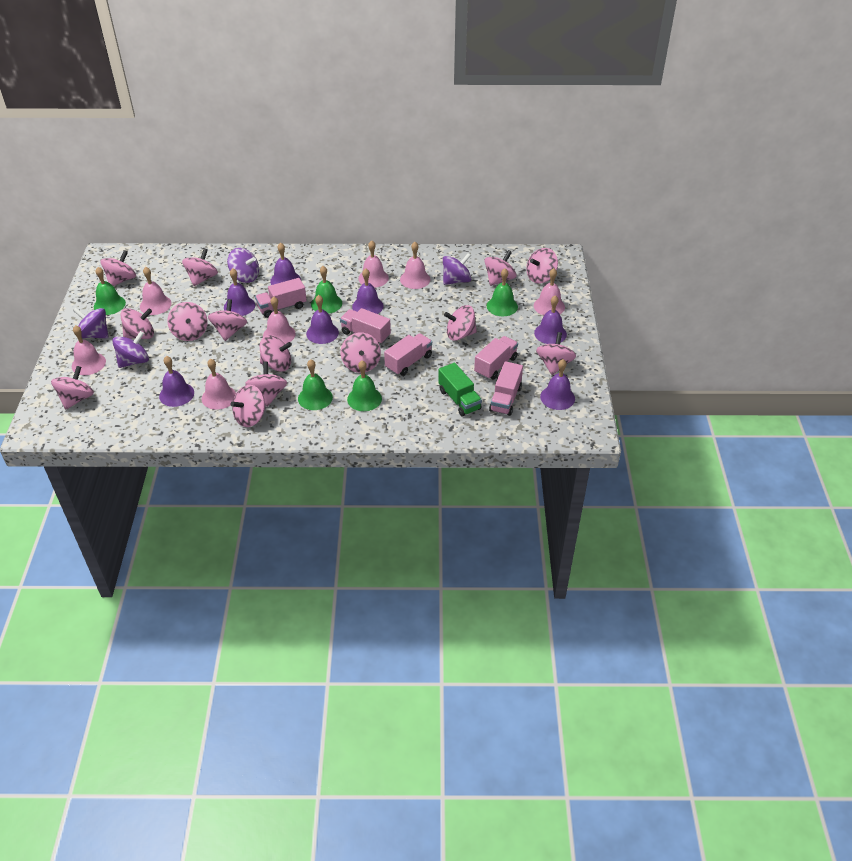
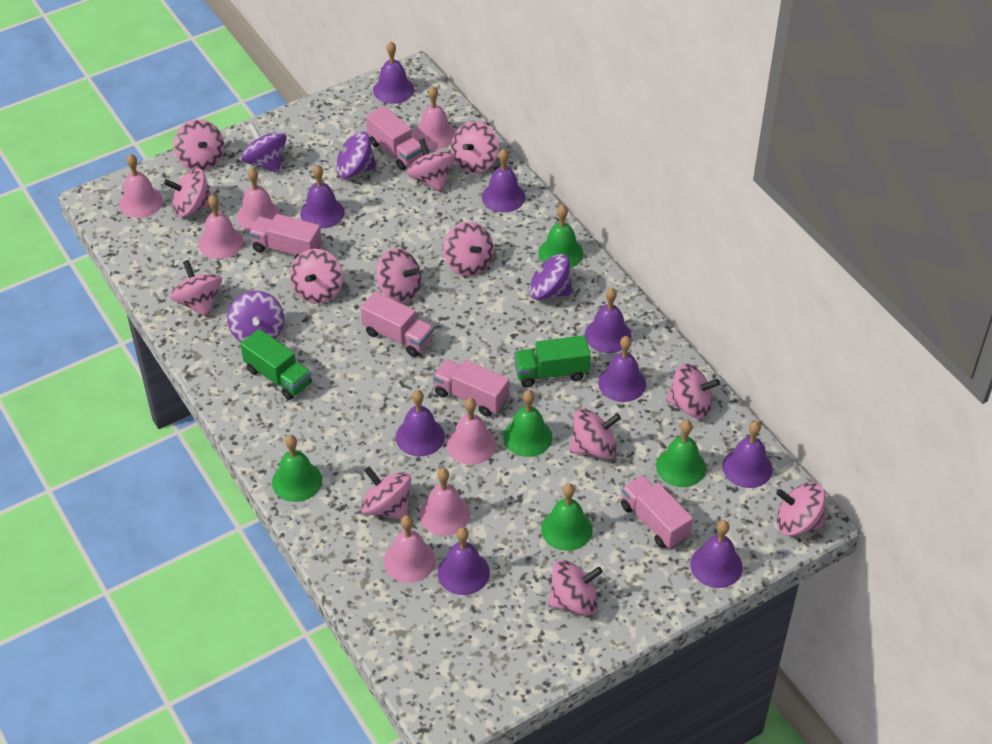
green truck: [438,362,482,417] = 1 -> [240,329,312,400] [514,335,590,387] = 2
pink spinning top: [51,366,94,410] [101,250,136,286] [120,308,154,339] [167,302,208,341] [182,248,218,286] [208,299,247,341] [230,385,266,427] [245,362,287,407] [260,335,292,372] [341,333,381,373] [444,305,477,341] [484,250,517,286] [526,248,558,283] [536,332,576,375] = 14 -> [164,168,211,217] [170,260,222,317] [173,119,224,171] [290,249,343,304] [361,466,411,519] [376,248,421,303] [406,138,455,192] [443,222,494,276] [451,121,499,173] [548,560,603,615] [570,409,621,459] [666,363,720,419] [776,482,825,536] = 13
purple bell: [159,356,194,407] [224,268,255,316] [270,243,301,285] [306,295,339,344] [352,268,384,314] [534,295,567,344] [540,359,575,410] = 7 -> [300,165,345,229] [373,42,414,104] [396,390,445,456] [437,527,490,595] [482,149,525,213] [585,288,632,353] [598,336,646,402] [690,520,743,588] [722,421,772,488] = 9

